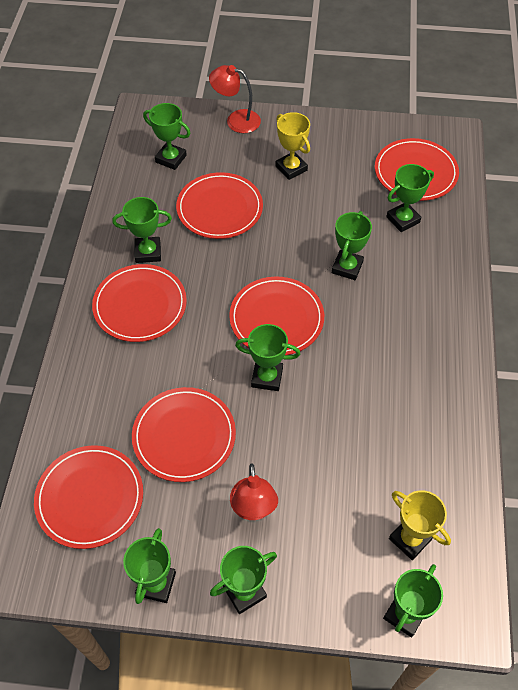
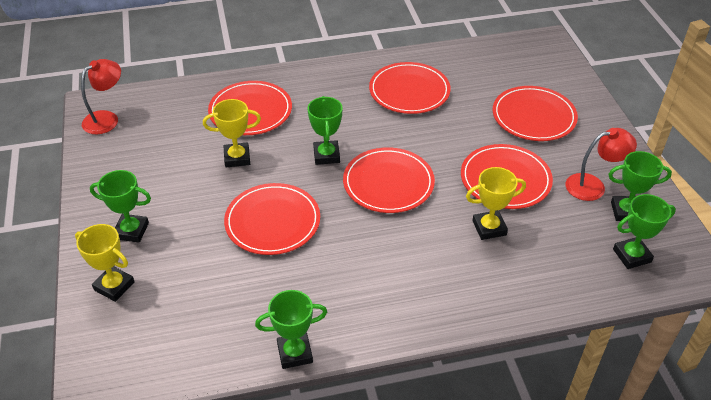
green trophy: [112,197,172,263] [123,528,176,604] [143,103,191,170] [210,546,277,614] [235,324,300,391] [332,211,372,280] [383,564,443,637] [386,164,434,232] = 8 -> [90,170,151,243] [255,290,327,369] [308,96,343,165] [608,151,672,221] [613,194,676,269] = 5
yellow trophy: [276,112,310,180] [389,490,451,560] = 2 -> [75,224,135,302] [203,99,261,167] [466,167,526,240] = 3

